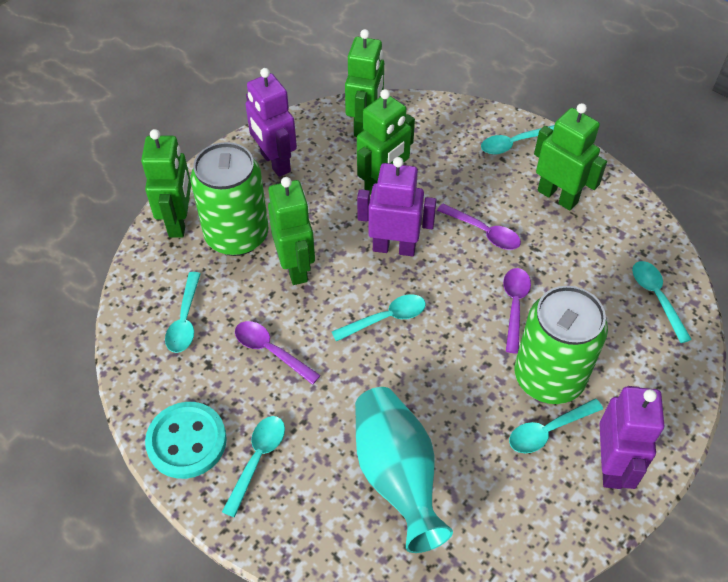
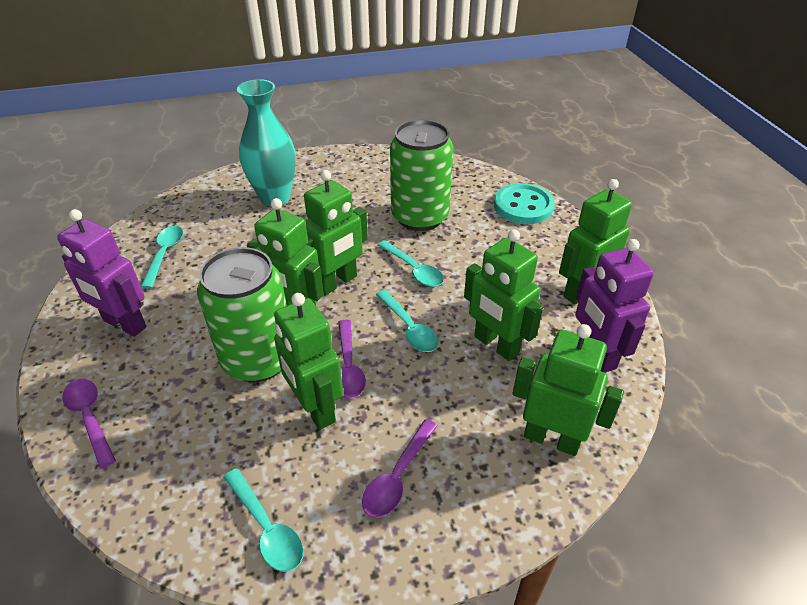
green robot: [141,129,191,238] [268,177,315,285] [345,29,384,137] [357,89,415,195] [534,103,607,211] = 5 -> [247,198,324,306] [274,293,343,430] [304,170,368,295] [464,229,543,361] [513,324,624,456] [559,179,632,304] = 6
purple robot: [245,68,297,177] [357,157,437,256] [599,386,664,489] = 3 -> [57,209,146,337] [575,239,654,373] = 2
turquoise spoon: [165,272,201,353] [222,416,285,517] [332,294,426,342] [481,125,555,155] [509,399,603,453] [632,261,692,343] = 6 -> [141,226,183,289] [223,468,304,572] [376,290,439,352] [377,240,444,287] = 4

